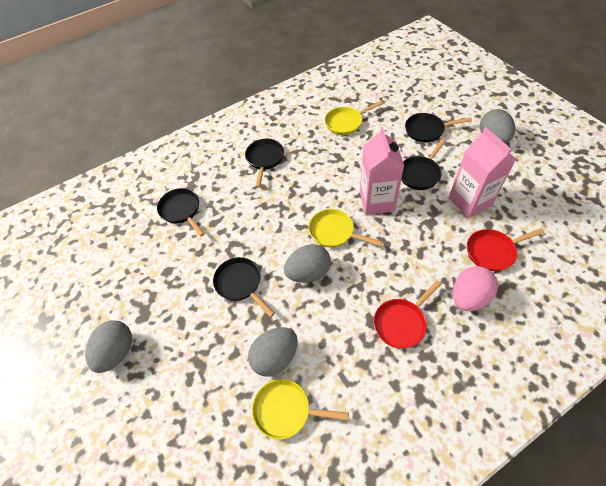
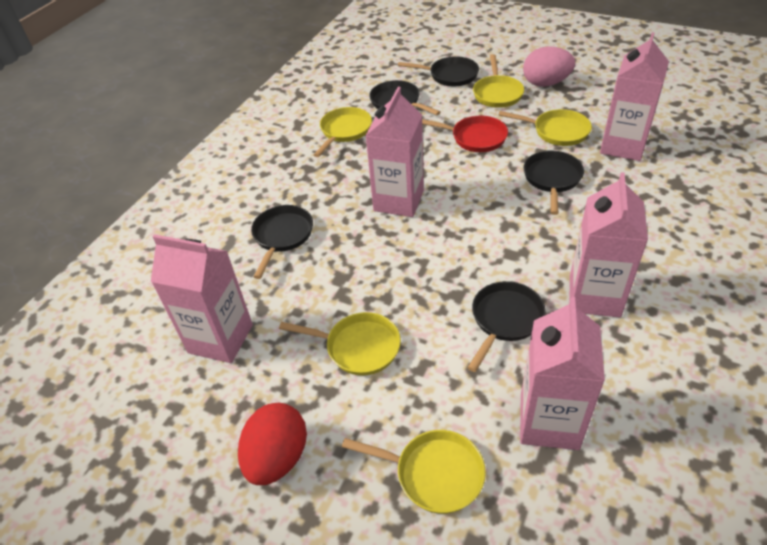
grey egg: [85,320,132,373] [248,327,298,377] [284,244,331,283] [480,109,515,144] = 4 -> none = 0
pink carton: [360,127,404,215] [449,127,516,218] = 2 -> [151,234,253,363] [365,87,424,217] [520,296,605,450] [570,172,648,318] [600,32,669,161] = 5
red egg: none = 0 -> [238,403,307,485] = 1
red pan: [373,280,441,349] [467,228,545,271] = 2 -> [422,116,508,152] = 1
yellow pan: [252,379,349,439] [309,209,383,247] [325,101,383,135] = 3 -> [279,312,401,376] [314,107,372,157] [342,430,486,514] [473,54,524,108] [498,109,592,146] = 5

